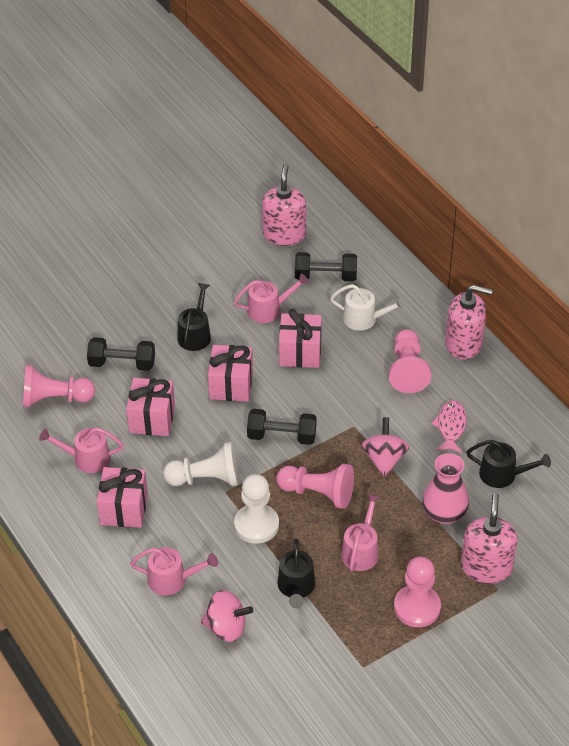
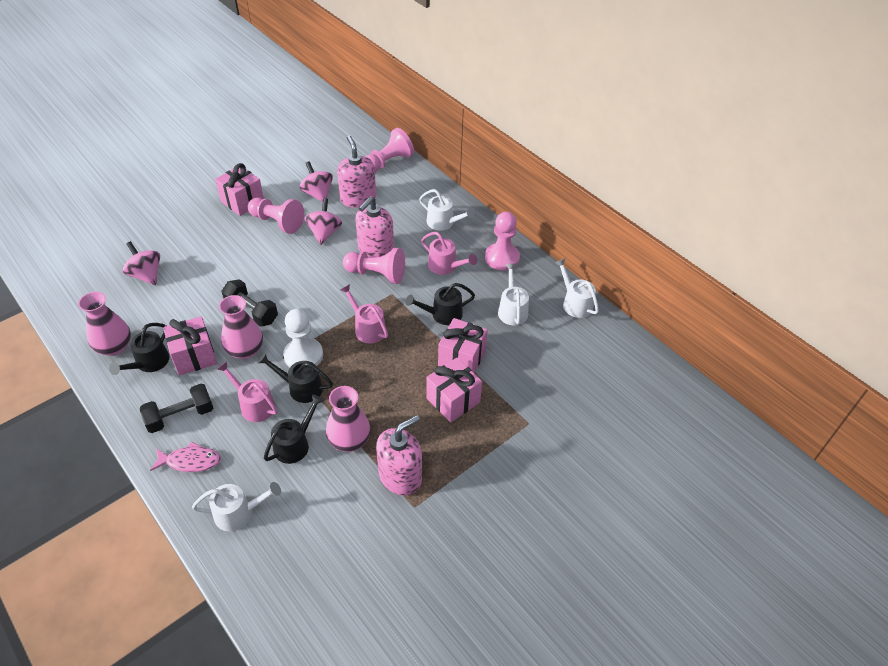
black dumbbell: [87,337,155,371] [247,409,317,445] [295,252,357,281] = 3 -> [140,384,213,433] [221,279,278,327] = 2
black watering can: [177,283,211,351] [278,538,315,608] [466,440,551,488] = 3 -> [109,323,169,375] [258,353,333,403] [264,395,324,464] [405,283,475,325] = 4
pink spinning top: [201,590,253,642] [361,417,409,477] = 2 -> [123,241,160,285] [299,161,333,202] [304,198,342,245] = 3
pink vase: [422,453,469,524] = 1 -> [78,292,131,356] [219,295,263,359] [326,386,371,452] = 3
pink watering can: [39,427,124,473] [130,547,218,595] [234,273,309,323] [341,494,380,571] = 4 -> [217,361,278,422] [340,284,388,344] [421,232,477,275] = 3
white pawn: [163,442,240,486] [234,474,279,544] = 2 -> [283,309,323,368] = 1
white watering can: [330,284,407,331] = 1 -> [192,482,281,532] [419,189,475,231] [498,264,529,325] [555,259,599,318] = 4

